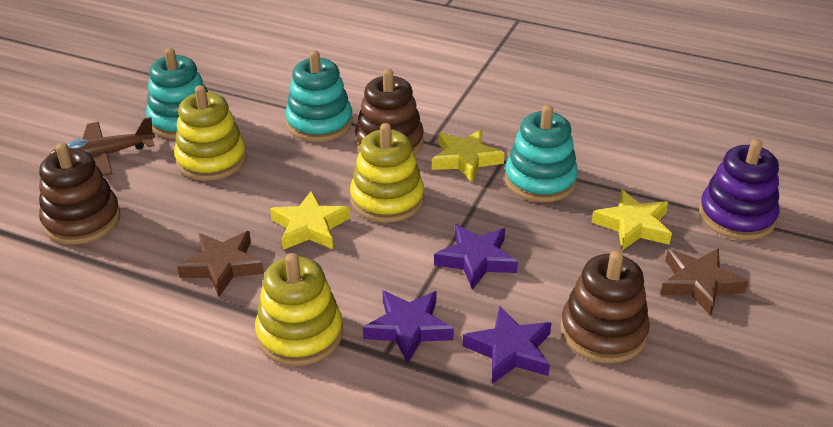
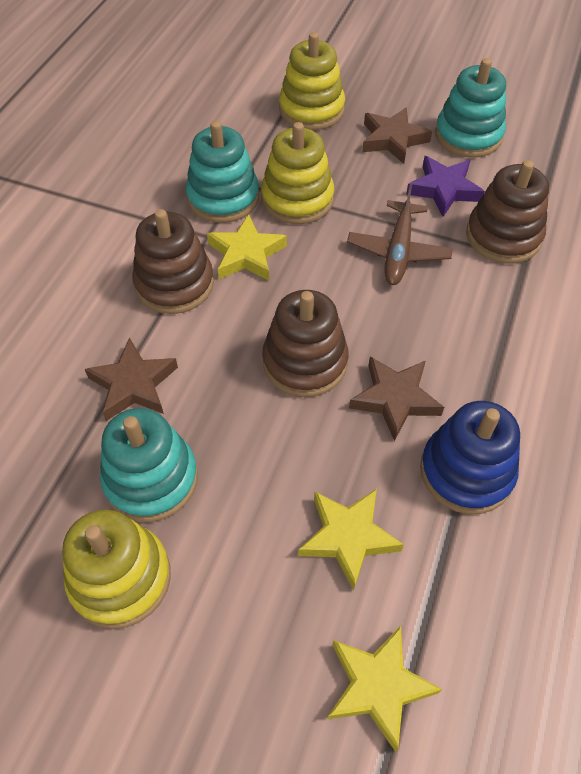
blue stacking toy: none = 0 -> [420,401,520,514] = 1
brown star: [177,231,264,297] [660,248,749,316] = 2 -> [85,338,178,421] [349,356,444,441] [362,107,432,164] = 3
purple stacking toy: [699,139,780,240] = 1 -> none = 0
purple star: [363,291,454,364] [434,224,518,290] [463,306,551,384] = 3 -> [406,156,485,217] = 1

